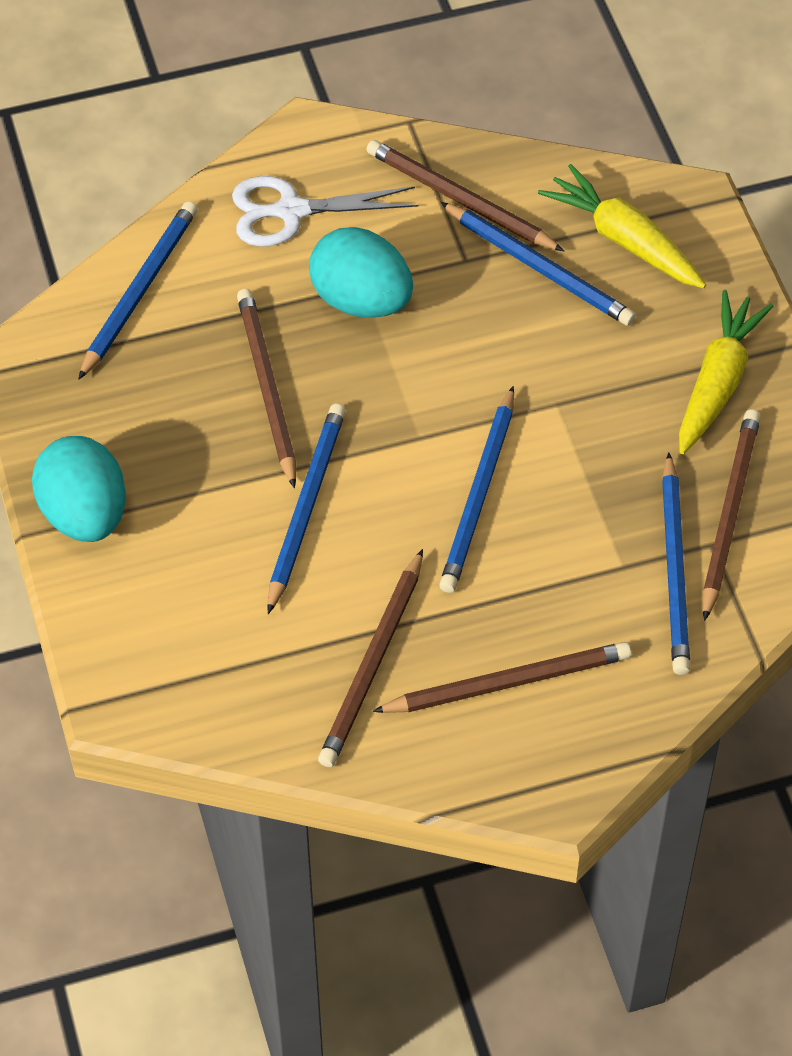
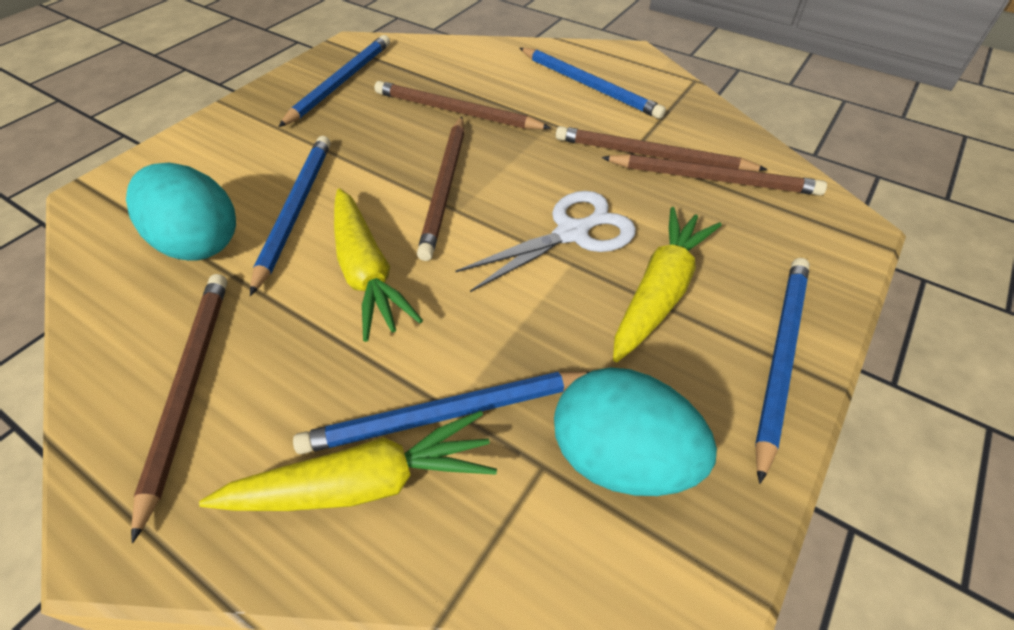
yellow carrot: [538,164,706,288] [679,290,774,454] = 2 -> [199,411,497,511] [334,188,423,342] [613,207,722,362] = 3

